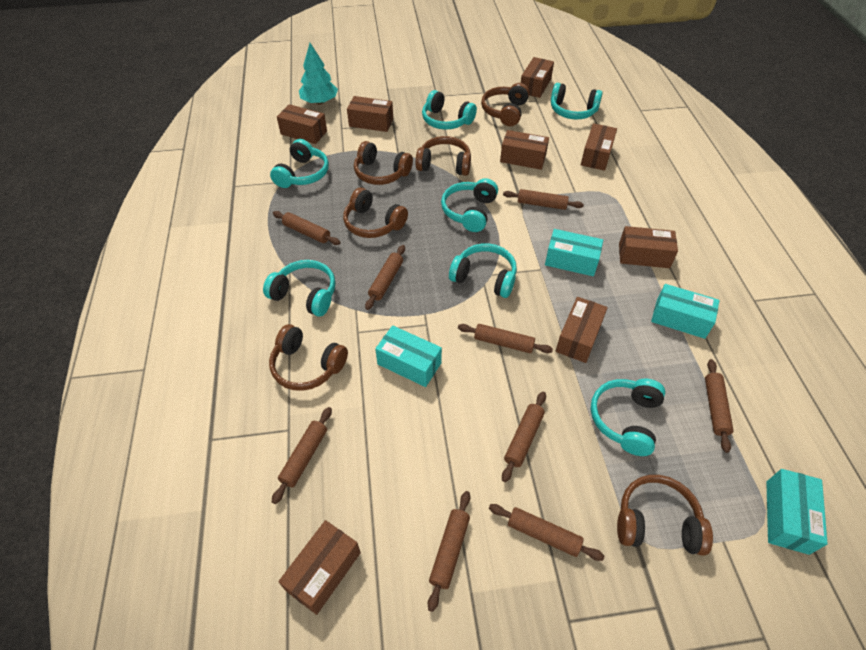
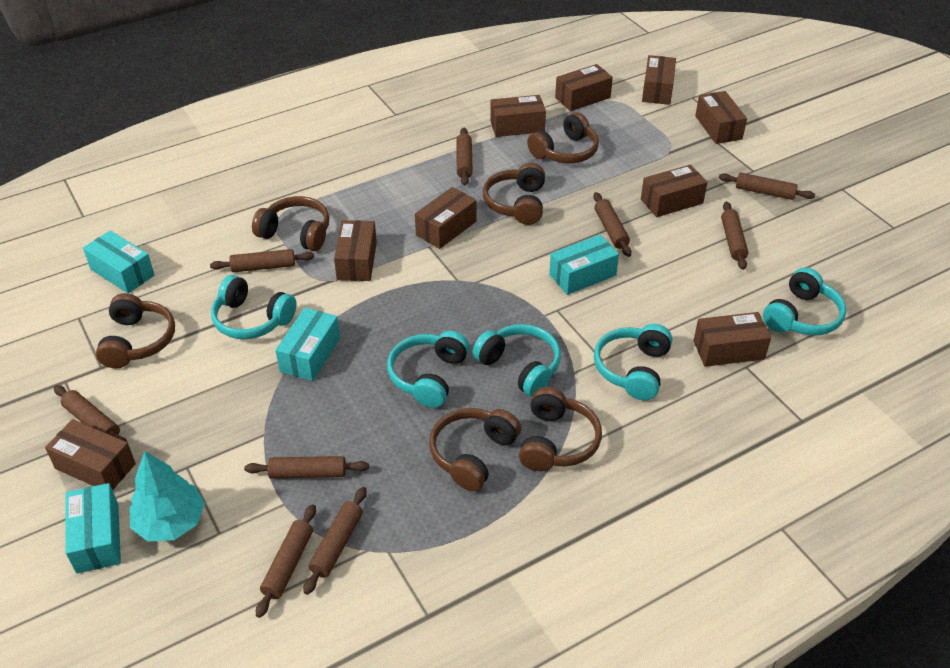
brown box: [277,104,327,144] [278,520,361,615] [347,96,393,132] [500,130,549,170] [521,57,554,98] [556,297,608,363] [581,123,617,171] [619,226,678,268] = 8 -> [45,419,136,490] [334,220,377,281] [415,187,477,249] [490,95,546,137] [555,64,613,111] [641,165,707,217] [642,55,676,105] [693,312,771,367] [695,91,747,144] = 9
turquoise headphones: [263,260,336,317] [270,139,329,188] [422,90,477,130] [441,178,498,232] [449,243,517,298] [551,83,603,120] [590,378,665,456] = 7 -> [211,275,297,339] [387,331,470,408] [472,324,561,397] [594,324,672,400] [763,267,846,335] = 5

